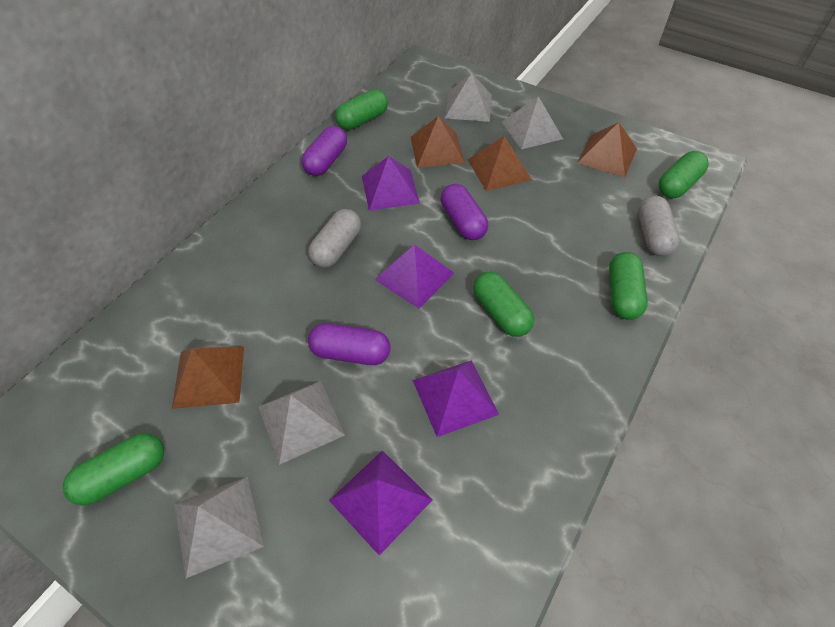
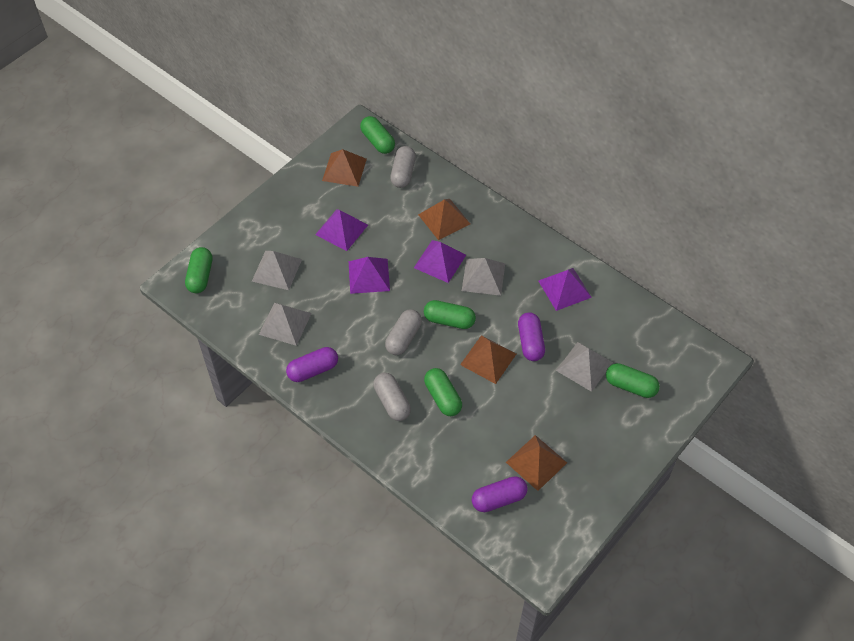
grey capsule: [308,209,361,268] [638,196,680,256] = 2 -> [373,373,411,421] [385,309,422,355] [390,146,416,188] = 3

